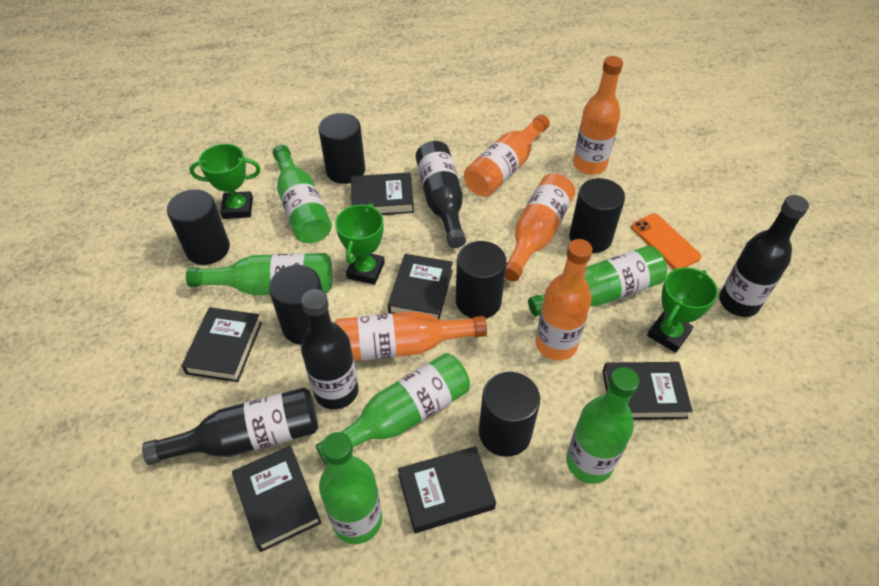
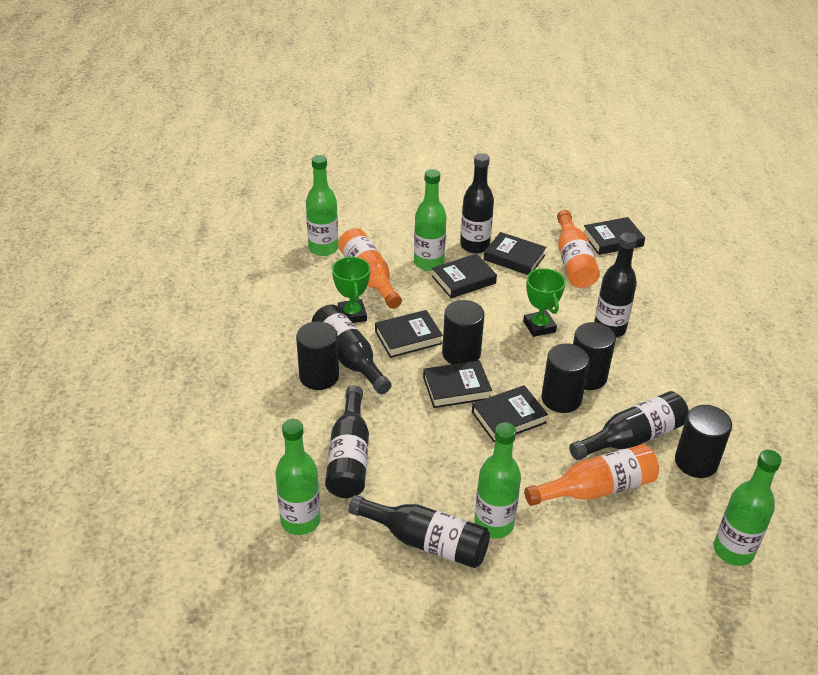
black bottle: [142,388,318,465] [301,289,359,409] [416,141,466,248] [719,195,809,317] = 4 -> [312,304,392,394] [325,385,369,498] [348,495,490,568] [460,153,494,254] [569,391,689,460] [594,233,637,338] = 6
black cylinder: [167,189,230,265] [269,265,323,345] [318,113,365,184] [456,241,507,319] [479,372,540,457] [569,178,625,253] = 6 -> [296,321,339,390] [442,300,484,364] [541,343,590,413] [573,322,616,390] [675,405,732,478] = 5
green bottle: [186,253,333,295] [273,145,332,243] [316,353,470,465] [319,432,382,544] [528,246,667,316] [566,367,639,484] = 6 -> [275,419,321,535] [306,155,338,256] [414,169,447,271] [474,423,521,538] [714,450,782,566] = 5
green trophy: [189,144,261,219] [335,203,385,285] [647,267,718,353] = 3 -> [332,257,370,323] [523,268,566,337] = 2
orange bottle: [334,311,487,361] [464,114,550,197] [505,173,575,282] [536,239,592,361] [573,56,623,175] = 5 -> [338,228,402,309] [525,444,659,506] [557,210,600,288] = 3
orange phone: [631,213,702,270] = 1 -> none = 0

